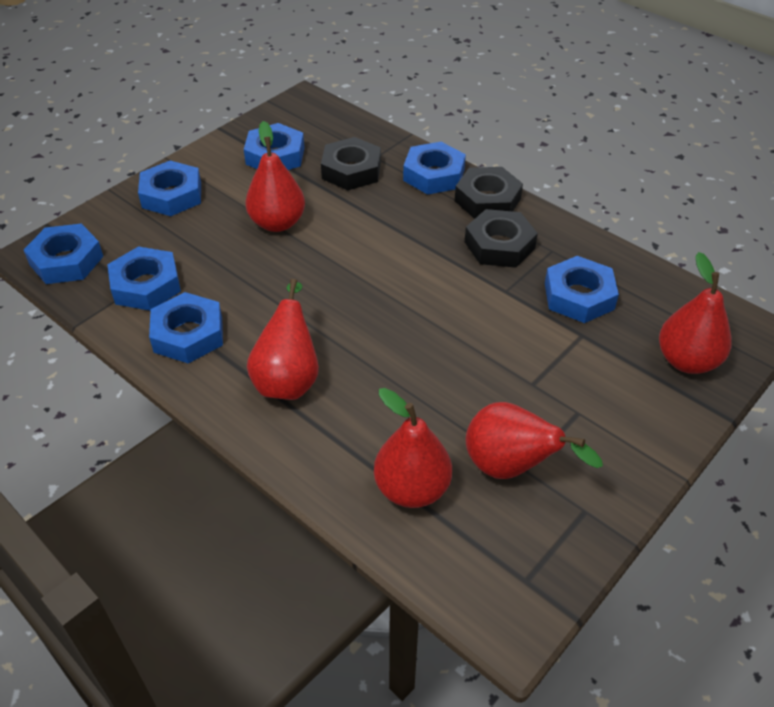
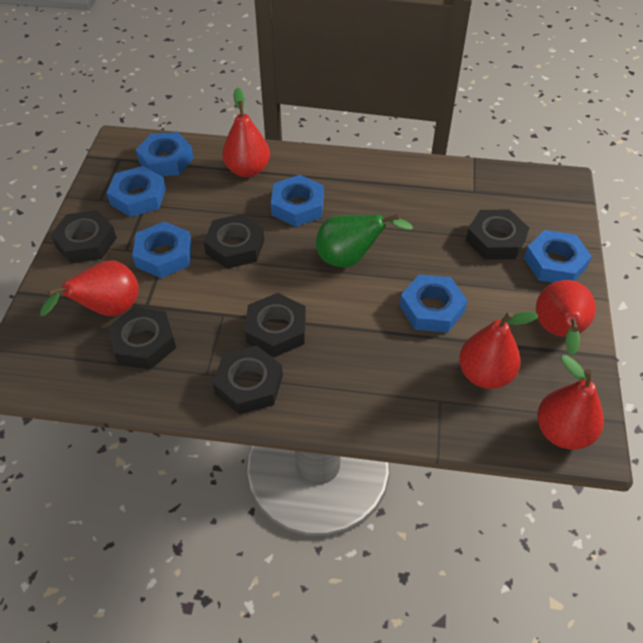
black nut: [321,137,381,190] [455,167,523,219] [465,209,538,268] = 3 -> [51,210,117,263] [108,307,176,369] [204,214,264,269] [213,346,283,415] [245,293,306,357] [466,210,529,260] = 6
blue nut: [24,223,103,284] [107,246,181,311] [138,161,201,216] [149,292,223,364] [244,123,305,170] [403,142,466,195] [545,256,619,323] = 7 -> [107,166,166,217] [132,221,192,278] [136,132,194,176] [271,175,324,227] [400,275,468,333] [524,230,592,283] = 6
green pear: none = 0 -> [316,214,413,268] = 1

